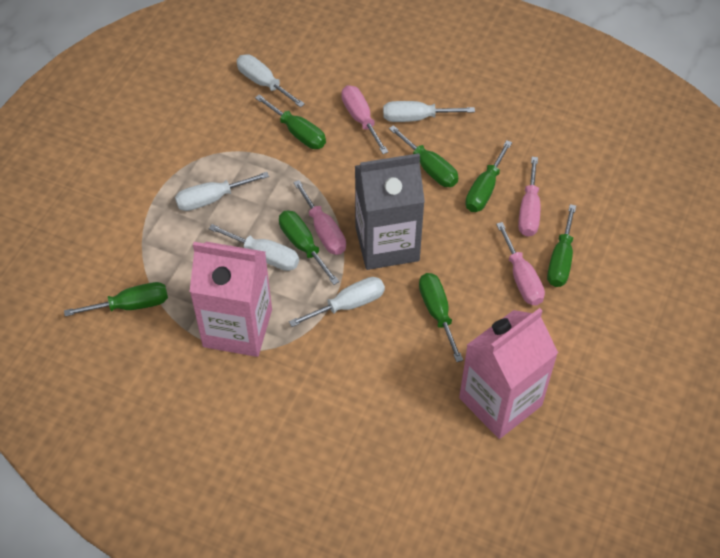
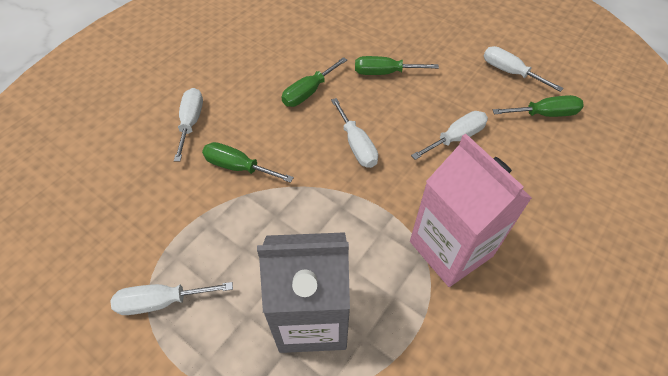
green screwdriver: [64,282,168,316] [255,94,326,149] [279,211,339,285] [389,125,459,187] [419,273,463,362] [465,140,512,212] [547,204,576,287] = 7 -> [202,142,294,183] [282,57,347,107] [355,56,439,75] [493,95,584,117] = 4
pink carton: [190,242,272,357] [459,308,558,439] = 2 -> [410,134,532,287] = 1
pink screwdriver: [293,180,346,255] [342,85,388,154] [496,222,545,305] [518,157,540,237] = 4 -> none = 0

